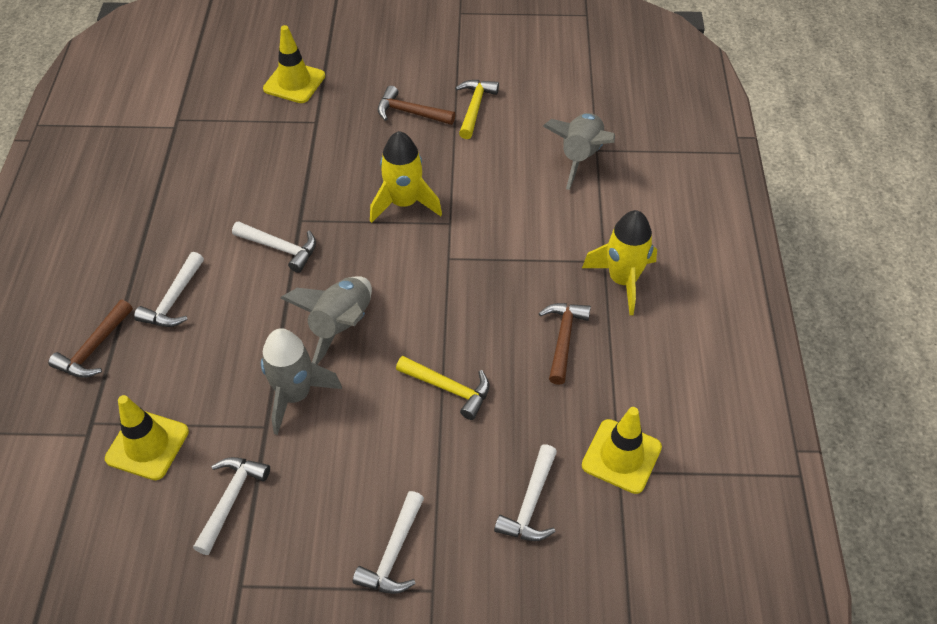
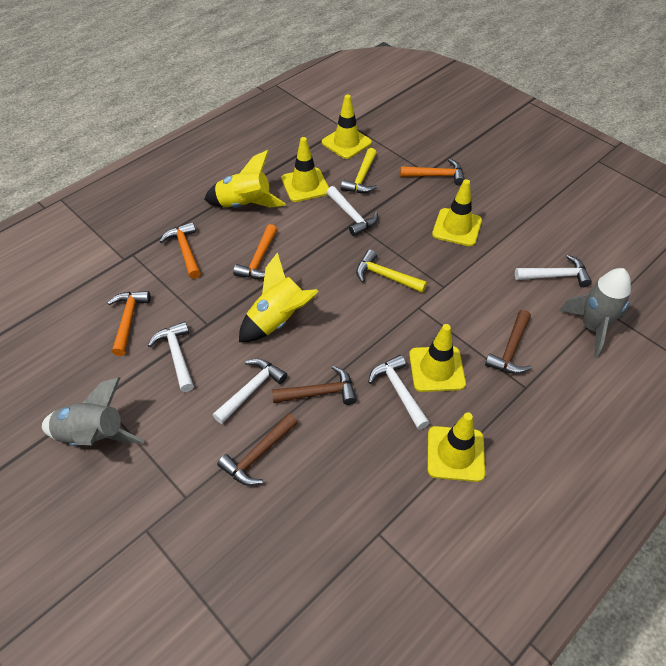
grey rocket: [261,329,342,435] [280,276,372,365] [543,113,615,190] = 3 -> [42,377,145,446] [559,268,631,358] = 2
orange hammer: none = 0 -> [107,291,151,356] [160,222,201,279] [233,224,277,279] [400,159,465,186] = 4
yellow traffic cone: [105,395,189,480] [263,25,325,103] [582,407,662,494] = 3 -> [281,137,329,202] [322,95,372,159] [409,324,466,392] [427,412,485,482] [432,179,482,246] = 5

